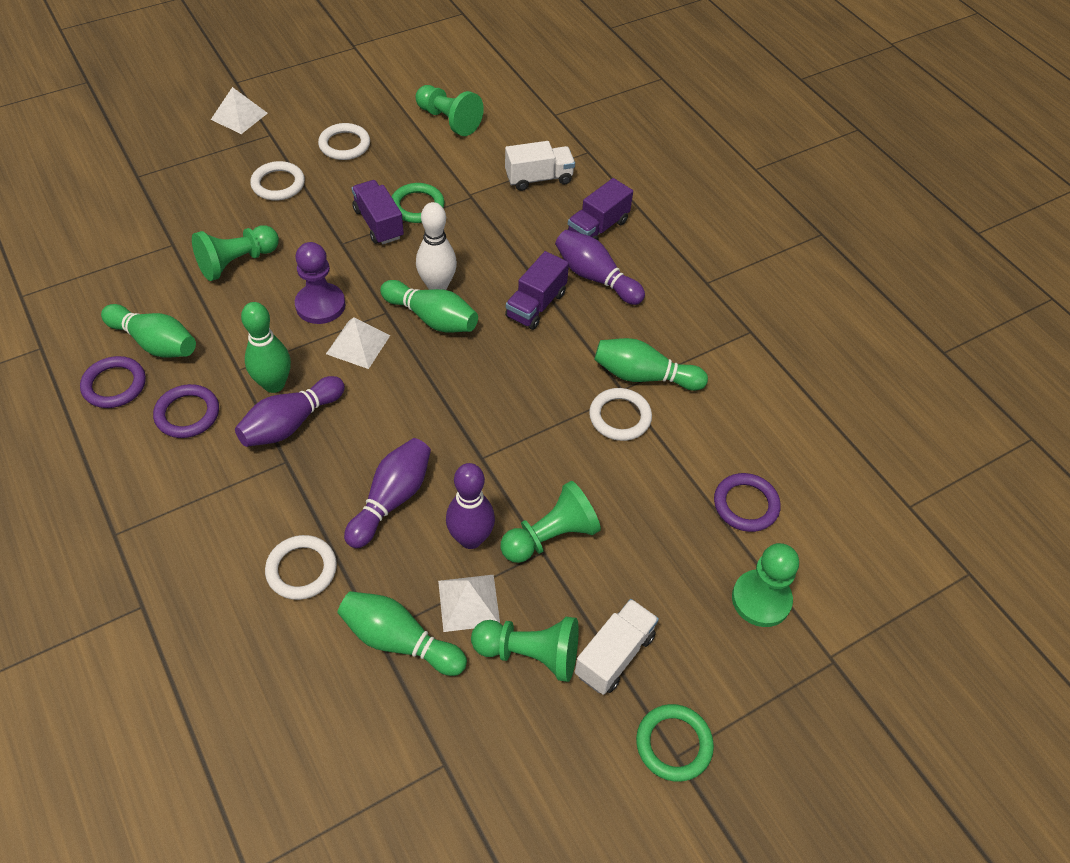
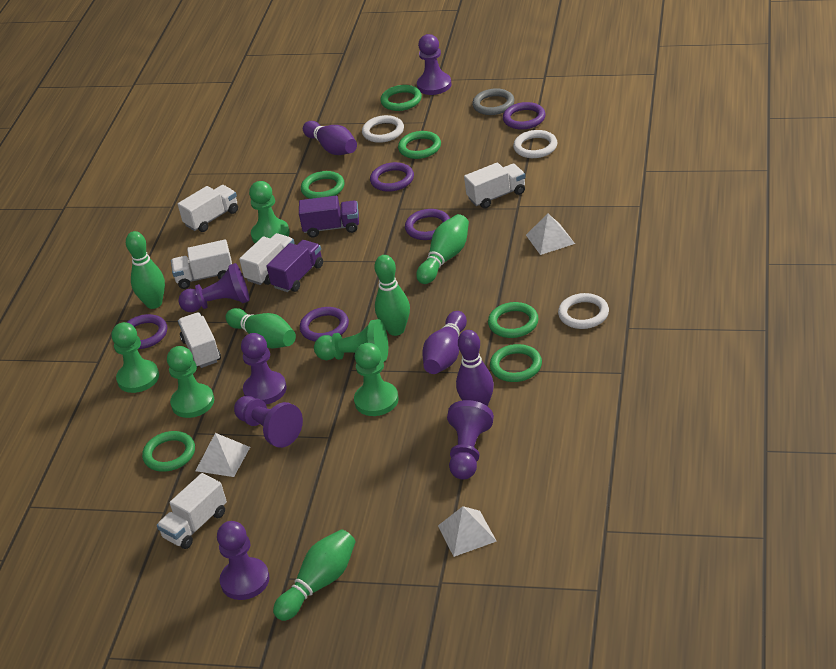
green ring: [392,183,444,223] [636,704,714,782] = 2 -> [142,431,195,472] [301,171,345,199] [381,85,422,111] [398,131,441,159] [488,302,539,338] [490,344,542,382] = 6
grey ring: none = 0 -> [472,88,515,115] = 1
purple bowling pin: [235,376,345,447] [344,438,431,548] [446,463,495,549] [555,230,645,305] = 4 -> [303,121,357,155] [422,311,467,374] [456,330,494,406] = 3
purple pawn: [295,242,345,324] = 1 -> [178,263,250,312] [217,521,270,600] [234,396,303,448] [241,333,287,404] [417,34,452,95] [447,400,494,479] = 6
purple ring: [80,356,146,408] [153,384,219,438] [714,473,781,532] = 3 -> [127,314,167,349] [300,307,349,342] [370,162,414,192] [405,209,450,240] [503,102,546,130] = 5
purple truck: [352,180,404,244] [505,251,569,330] [567,178,633,240] = 3 -> [266,240,323,292] [299,196,359,237] = 2
white bowling pin: [416,202,457,290] = 1 -> none = 0
white ring: [250,161,305,201] [265,535,337,600] [318,123,370,160] [589,388,652,441] = 4 -> [362,115,404,143] [513,130,558,158] [558,293,609,329] = 3
white truck: [505,141,575,191] [575,599,659,695] = 2 -> [157,473,227,549] [171,239,232,289] [178,185,238,232] [178,313,221,368] [239,233,294,285] [464,162,525,209] = 6

